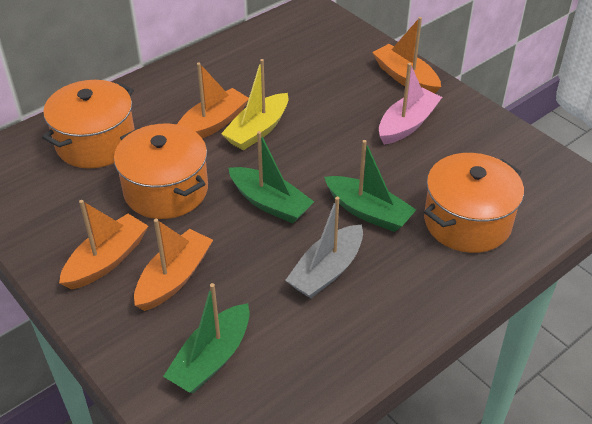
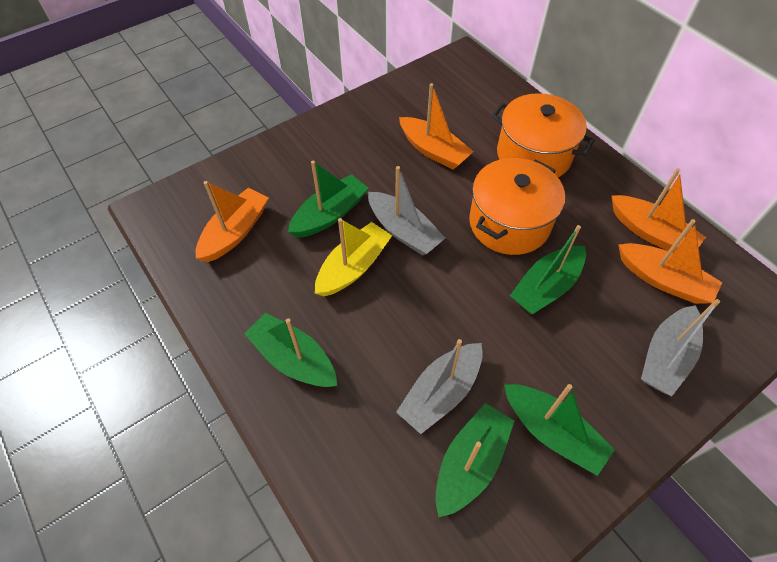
green boat: [163,283,250,393] [229,131,314,223] [324,140,416,232] = 3 -> [244,313,337,387] [288,161,369,238] [435,403,514,518] [504,384,615,476] [510,225,586,314] = 5
grey boat: [285,197,363,298] = 1 -> [368,166,445,256] [396,339,483,434] [641,299,720,396] = 3
orange pot: [42,80,135,168] [114,124,208,219] [424,153,524,253] = 3 -> [469,158,565,255] [492,93,595,177] = 2
pink boat: [379,63,442,145] = 1 -> none = 0

